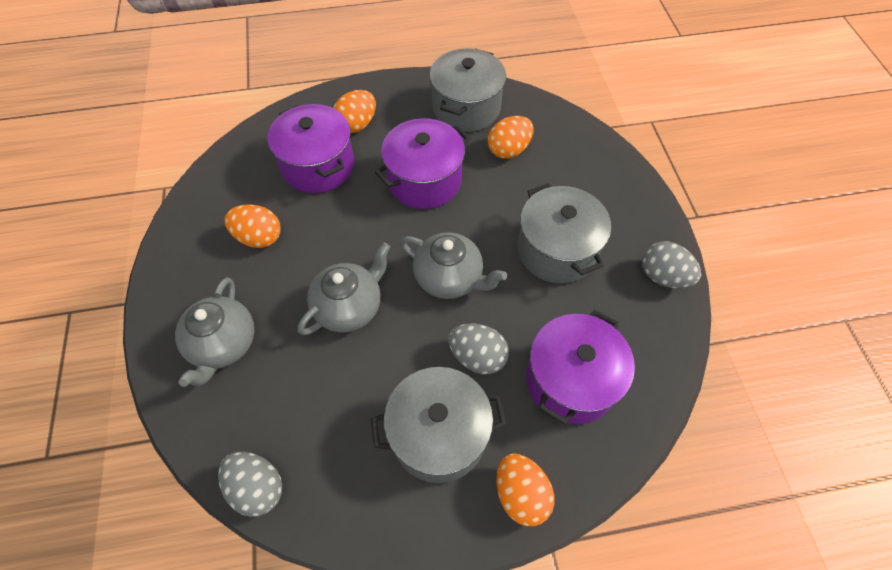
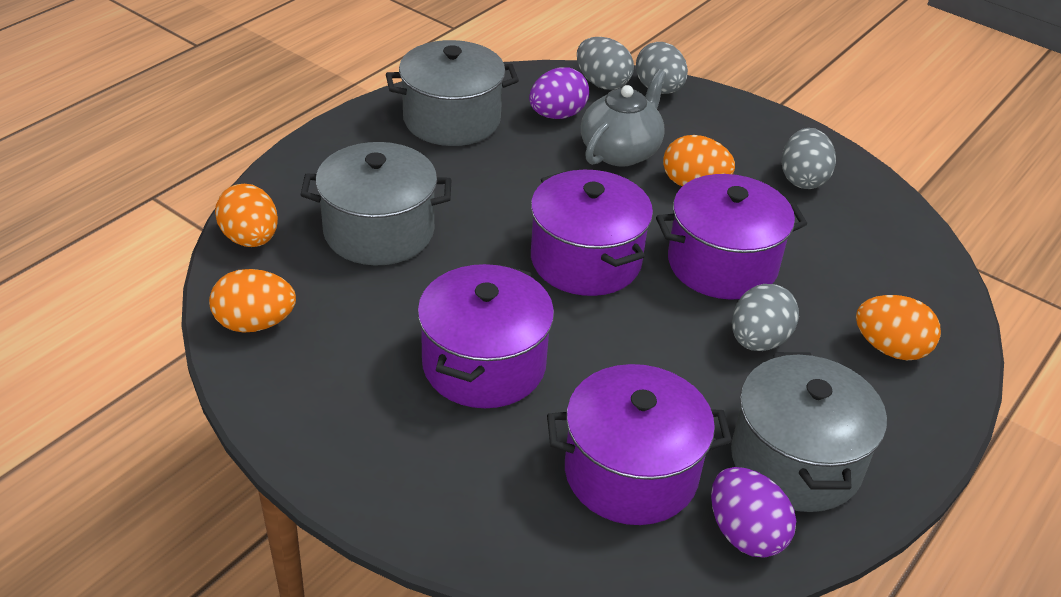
grey egg: [218,452,282,517] [448,323,509,374] [642,241,701,289] = 3 -> [577,37,634,90] [636,42,688,94] [732,284,799,351] [782,128,836,189] = 4
grey teapot: [175,277,254,387] [298,243,390,335] [399,232,507,299] = 3 -> [581,69,666,167] = 1
purple egg: none = 0 -> [529,67,589,119] [711,467,796,558] = 2
purple pot: [268,104,354,193] [375,118,470,209] [526,310,635,425] = 3 -> [417,264,554,408] [531,170,653,296] [547,364,732,525] [656,174,807,300] = 4

